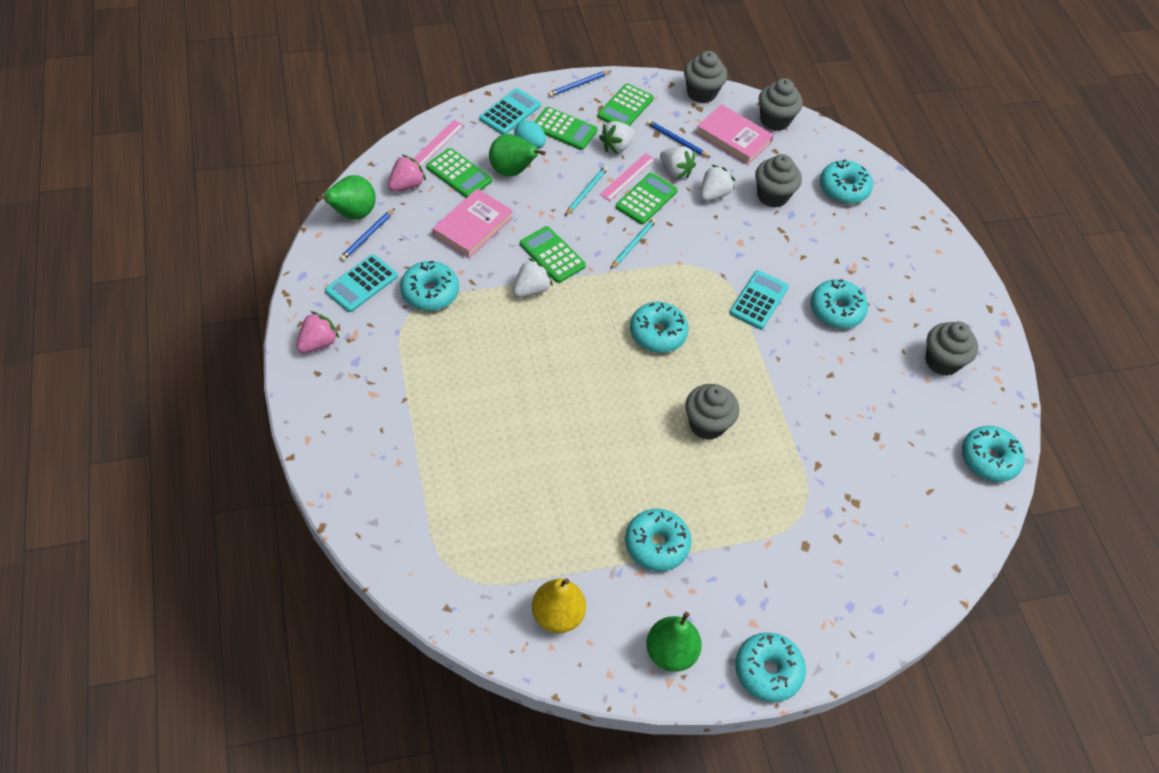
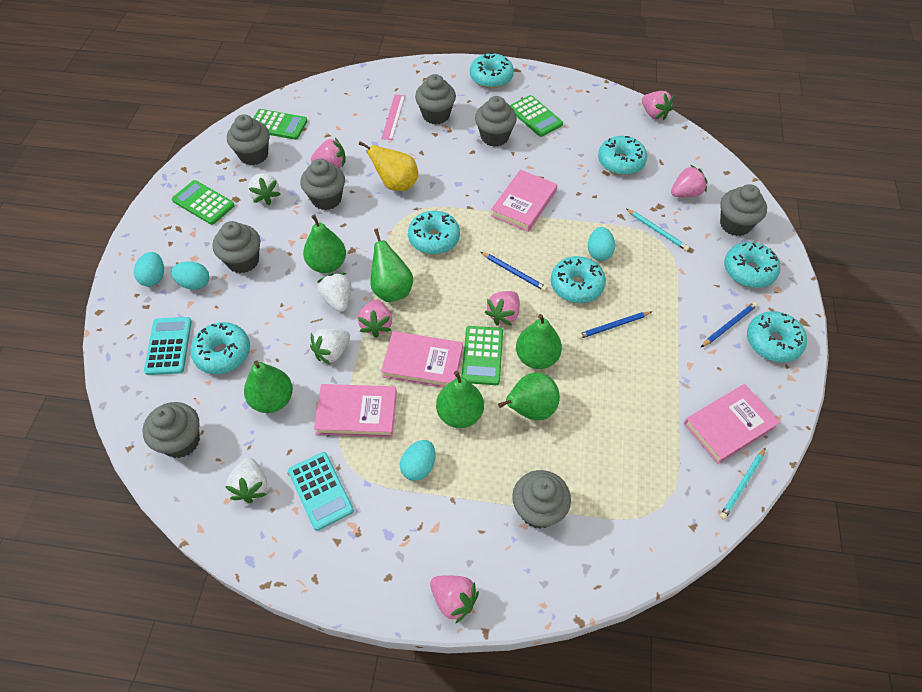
green calculator: [426,148,492,198] [520,226,586,283] [535,107,598,150] [598,83,654,126] [616,173,678,224] = 5 -> [172,180,235,225] [254,109,307,140] [461,326,503,385] [510,95,563,137] = 4
green pear: [316,175,376,220] [489,134,546,177] [646,612,702,672] = 3 -> [244,360,293,413] [303,214,346,273] [370,229,413,302] [436,371,484,428] [498,372,560,420] [516,314,562,369] = 6
grey cupcake: [684,51,727,103] [685,384,739,440] [755,154,802,208] [759,78,803,131] [925,321,978,376] = 5 -> [143,402,200,458] [212,221,260,273] [227,114,270,165] [300,159,345,210] [415,74,456,124] [475,96,517,147] [512,470,571,529] [720,184,767,236] = 8
pink book: [433,189,513,258] [696,104,774,165] = 2 -> [314,384,397,437] [381,331,463,388] [491,170,557,232] [684,384,780,464] = 4
pink ruler: [413,120,464,167] [599,153,655,201] = 2 -> [381,94,405,140] = 1
pink strawberry: [296,311,339,353] [388,155,426,192] = 2 -> [311,138,346,168] [358,300,392,338] [430,575,479,624] [485,291,520,325] [642,91,674,120] [671,165,707,197] = 6
turquoise calculator: [325,254,398,312] [480,88,541,135] [729,270,789,329] = 3 -> [144,317,192,375] [288,452,354,531] = 2
turquoise egg: [514,120,546,149] = 1 -> [134,252,164,287] [171,261,209,290] [400,440,435,481] [588,227,615,261] = 4

